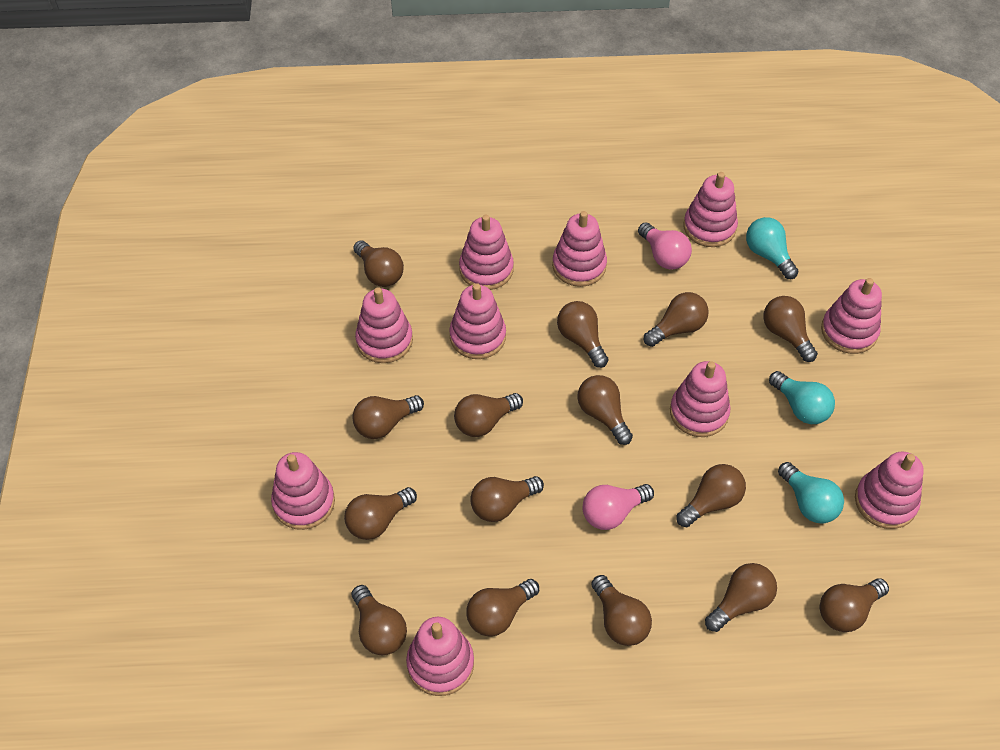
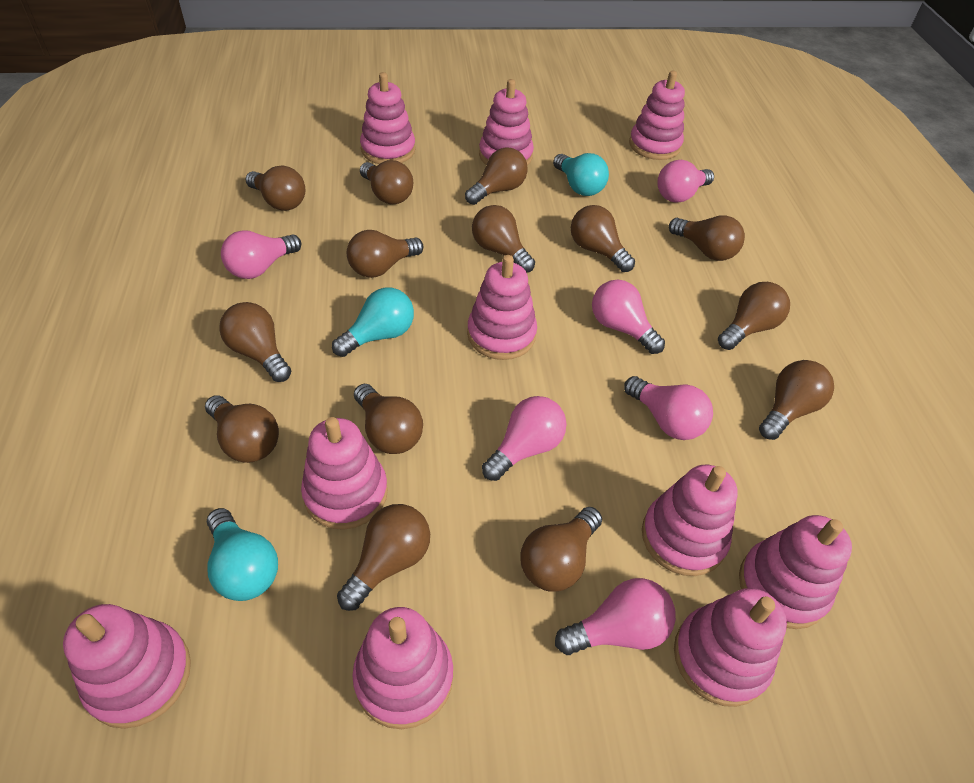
brown light bulb: [344,487,417,540] [352,395,424,439] [352,585,407,655] [353,240,404,287] [454,393,523,437] [467,579,539,637] [470,476,544,522] [557,301,608,368] [577,375,633,445] [591,575,652,646] [644,292,708,347] [676,464,746,527] [705,563,777,632] [763,296,818,362] [820,578,889,632] = 15 -> [205,395,279,463] [219,302,291,382] [245,165,305,211] [337,504,430,611] [347,230,424,278] [354,384,423,454] [360,160,413,204] [465,148,528,205] [472,205,535,273] [521,507,602,591] [571,205,635,272] [669,215,745,261] [718,282,790,350] [759,360,834,440] = 14
pink light bulb: [582,484,654,530] [638,222,692,270] = 2 -> [221,230,301,279] [482,396,567,481] [555,578,676,655] [592,280,665,354] [624,376,713,440] [657,160,714,202] = 6

